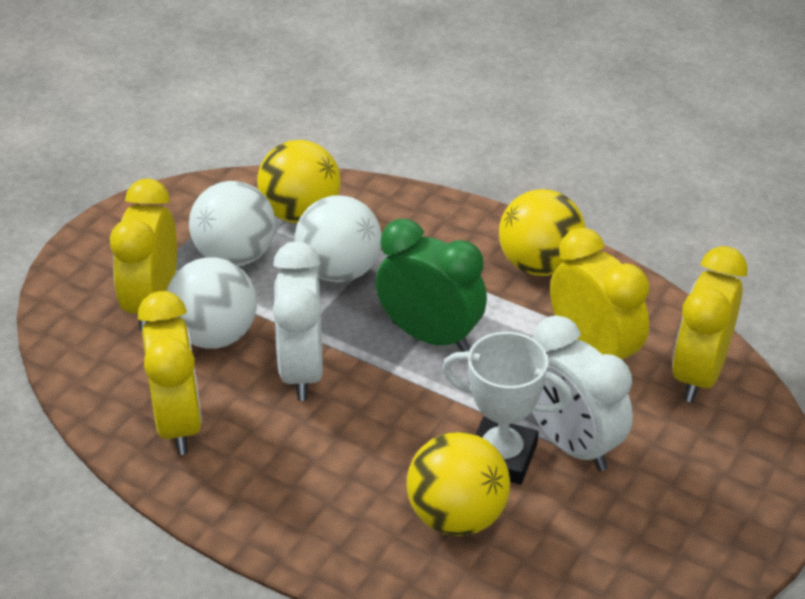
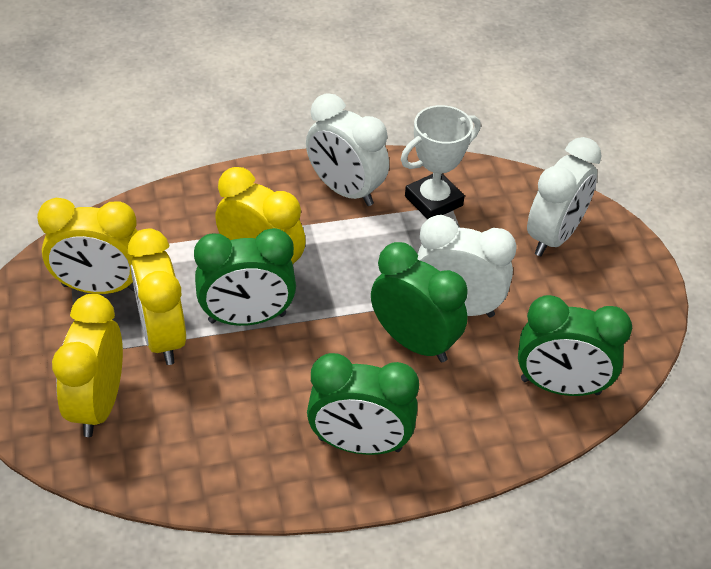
green clock: [376,219,487,352] = 1 -> [194,228,296,326] [307,353,419,455] [371,242,468,362] [518,295,632,396] = 4
white ball: [167,257,257,349] [189,181,276,266] [295,195,381,283] = 3 -> none = 0
white clock: [273,241,323,401] [532,316,633,471] = 2 -> [306,93,389,206] [417,215,516,318] [527,137,602,256] = 3
yellow ball: [257,140,340,223] [407,432,510,536] [499,189,586,276] = 3 -> none = 0

